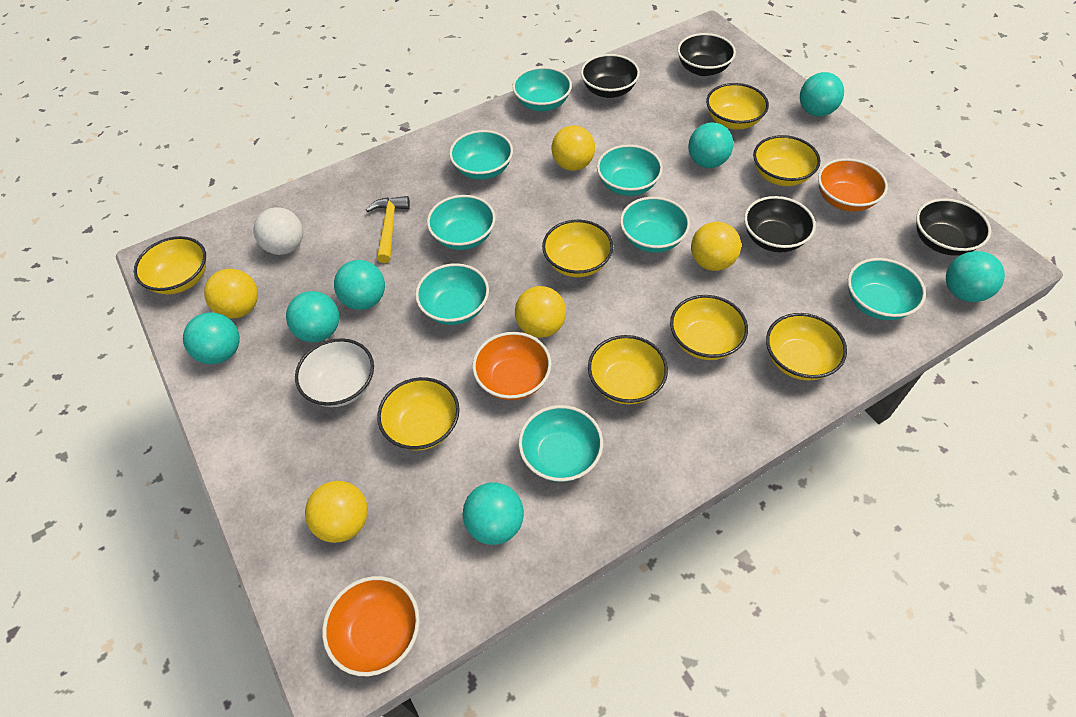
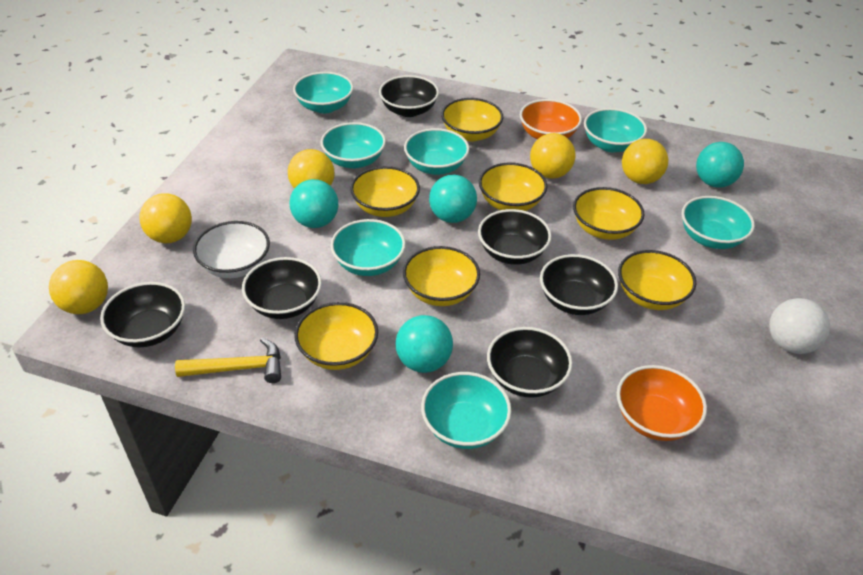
black bowl: [581,54,640,98] [677,33,736,76] [744,196,816,252] [916,199,991,256] = 4 -> [100,282,185,347] [242,257,322,319] [379,75,439,117] [478,209,551,265] [487,327,572,398] [540,254,618,315] = 6
orange bowl: [322,576,420,676] [472,332,551,400] [818,158,888,212] = 3 -> [520,99,582,139] [617,365,707,441] = 2
turquoise ball: [183,312,240,364] [286,291,339,342] [334,260,385,310] [462,482,524,545] [688,122,733,168] [800,72,844,117] [946,251,1005,302] = 7 -> [289,179,338,228] [396,315,453,373] [429,175,477,223] [696,142,744,188] = 4
turquoise bowl: [415,263,489,325] [427,195,495,250] [449,130,513,180] [512,67,572,111] [518,405,603,482] [597,145,663,196] [620,197,690,253] [848,258,926,320] = 8 -> [293,72,353,114] [321,122,386,169] [330,219,406,276] [404,128,469,175] [421,372,511,449] [584,108,647,152] [681,196,755,249] = 7
yellow bowl: [134,236,206,294] [377,377,460,450] [542,220,613,277] [588,335,668,404] [670,295,748,360] [706,83,769,129] [753,135,820,186] [766,313,847,380] = 8 -> [294,302,378,370] [350,166,420,217] [403,246,480,306] [441,98,503,142] [479,163,547,211] [573,187,645,240] [618,250,696,310] = 7

